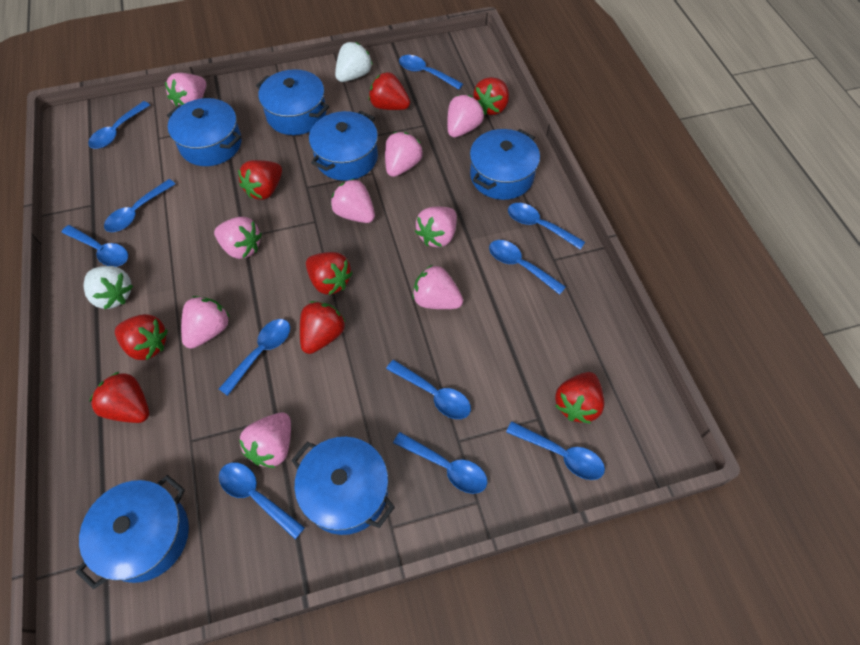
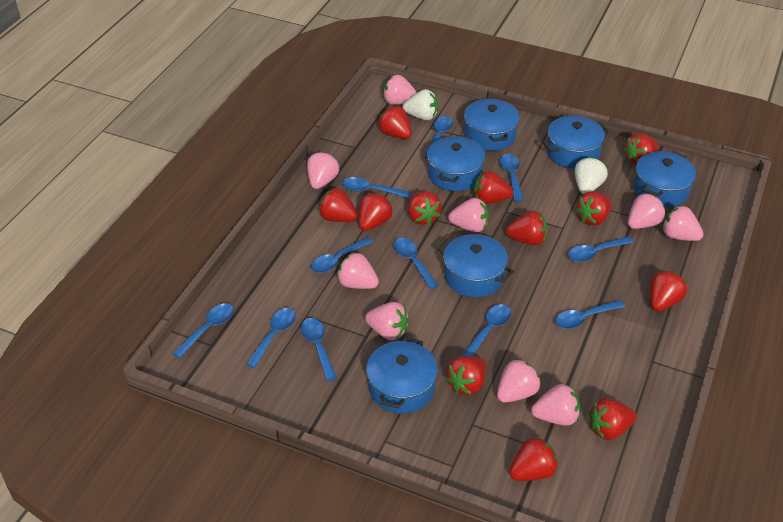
red strawberry: [89,372,149,423] [115,314,168,360] [238,160,282,200] [300,301,346,354] [306,252,353,295] [369,72,410,110] [473,77,509,115] [555,372,604,424] = 8 -> [318,188,358,222] [359,193,393,231] [378,106,412,139] [408,191,442,225] [445,356,486,395] [474,171,513,204] [506,211,547,245] [509,436,558,481] [575,191,612,226] [589,398,637,440] [623,133,659,165] [650,270,687,311] = 12

